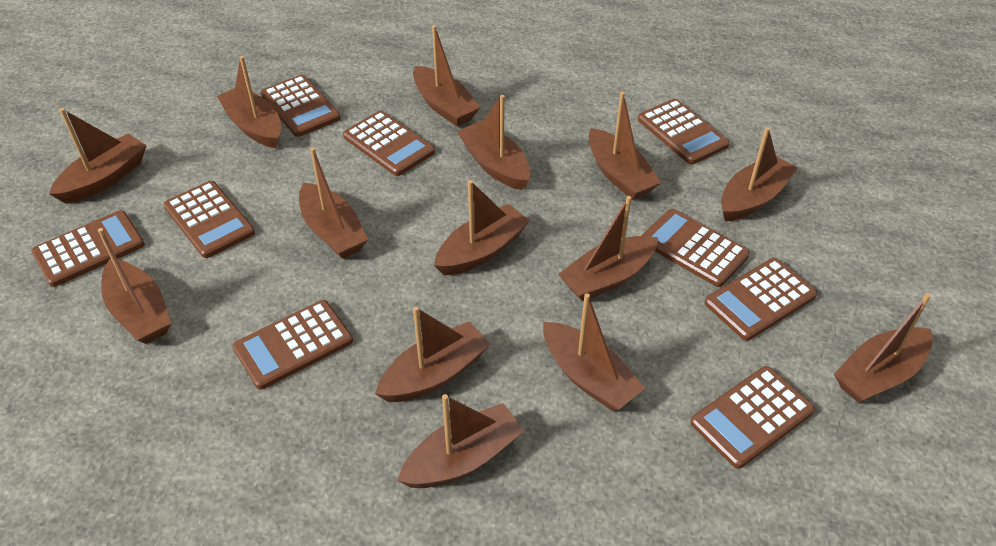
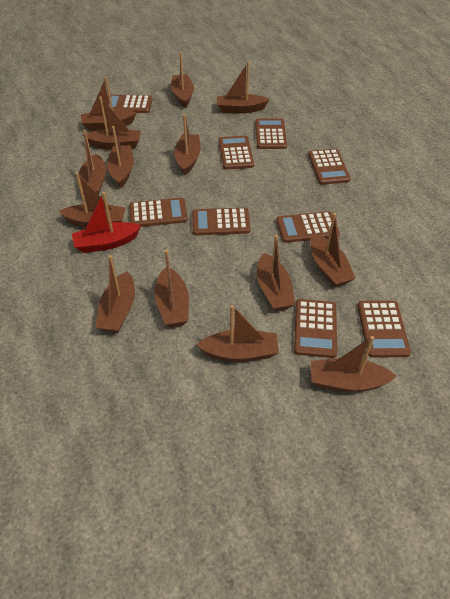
red boat: none = 0 -> [72,192,141,253] = 1

